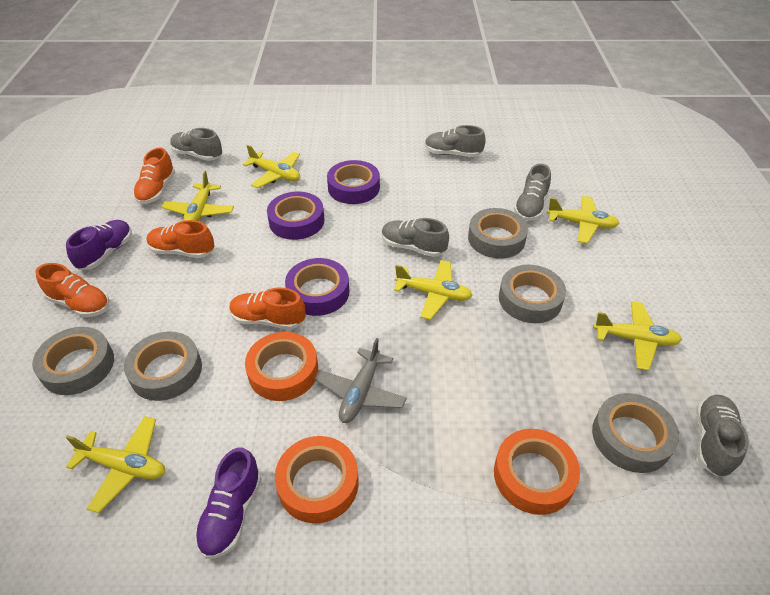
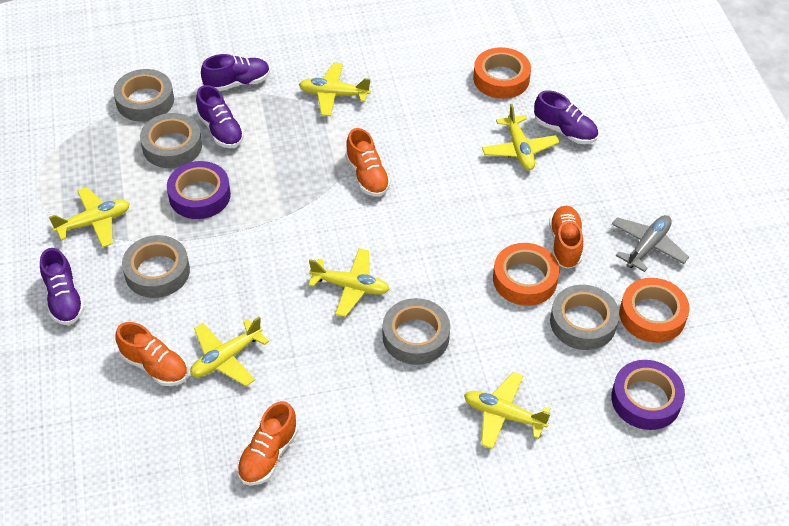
grey shoe: [170,128,222,161] [382,218,449,257] [425,125,486,157] [514,164,551,221] [696,395,749,476] = 5 -> none = 0
purple shoe: [66,220,132,270] [195,448,262,559] = 2 -> [40,248,85,325] [196,85,244,148] [201,54,270,91] [534,90,598,144] = 4
purple tape: [267,192,324,240] [285,258,349,316] [327,160,380,204] = 3 -> [167,161,231,219] [611,360,685,430] = 2

